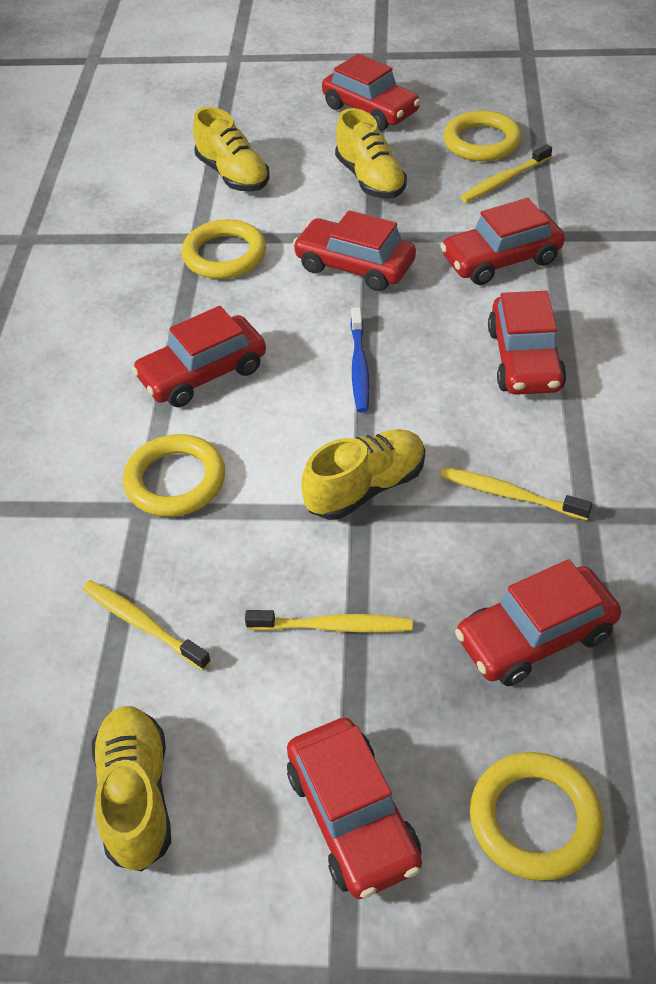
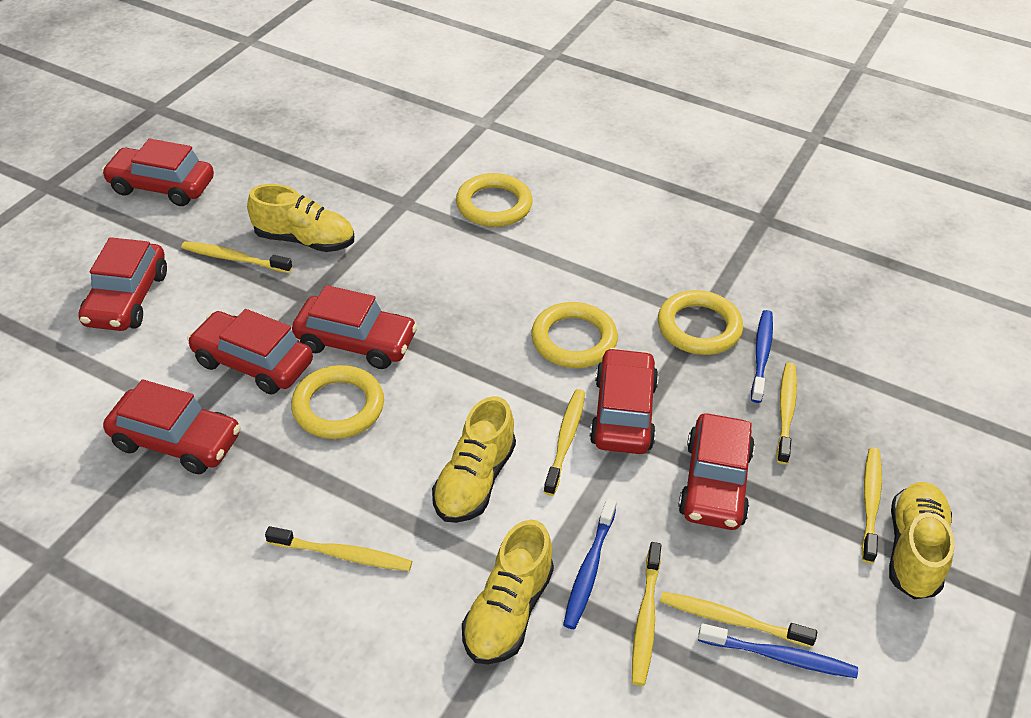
blue toothbrush: [351,307,370,413] = 1 -> [563,498,617,629] [698,623,858,678] [751,310,773,403] = 3
yellow toothbrush: [82,580,211,670] [245,610,413,632] [440,467,592,520] [461,144,552,202] = 4 -> [181,241,292,273] [265,526,412,571] [544,389,585,496] [632,542,662,686] [660,592,817,648] [777,362,797,464] [862,447,882,563] = 7

